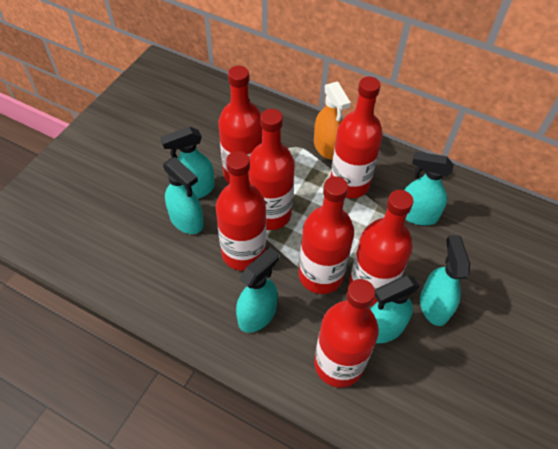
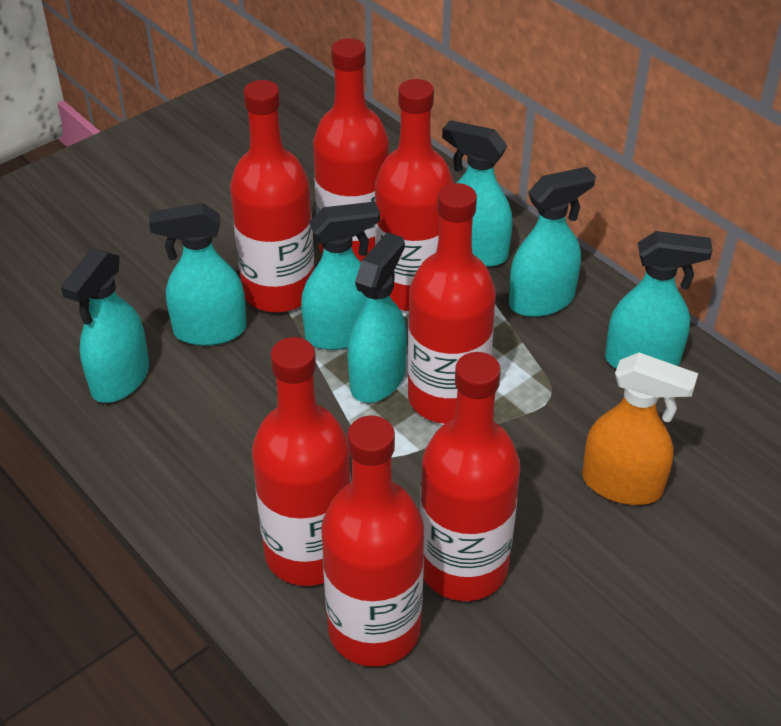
turquoise spray bottle: [160,126,214,199] [163,157,204,234] [236,247,279,333] [370,275,420,343] [405,151,454,225] [420,235,470,326] = 6 -> [61,248,149,403] [149,203,247,346] [301,202,380,350] [347,232,407,403] [442,120,513,267] [509,167,596,317] [605,231,713,369] = 7

